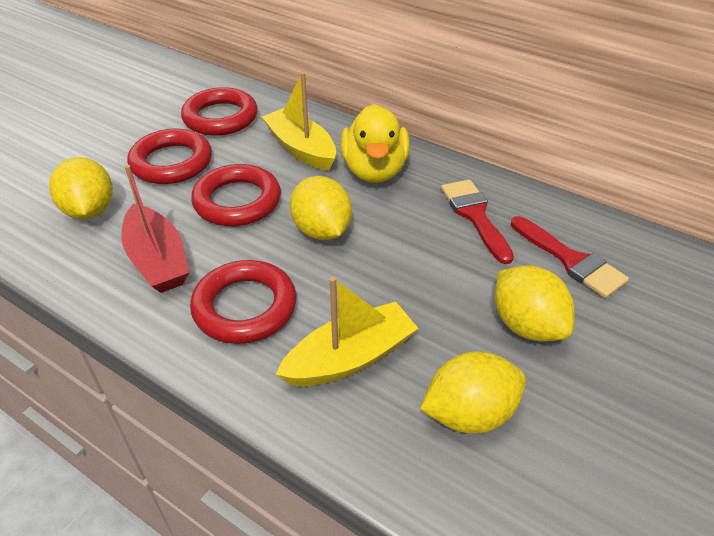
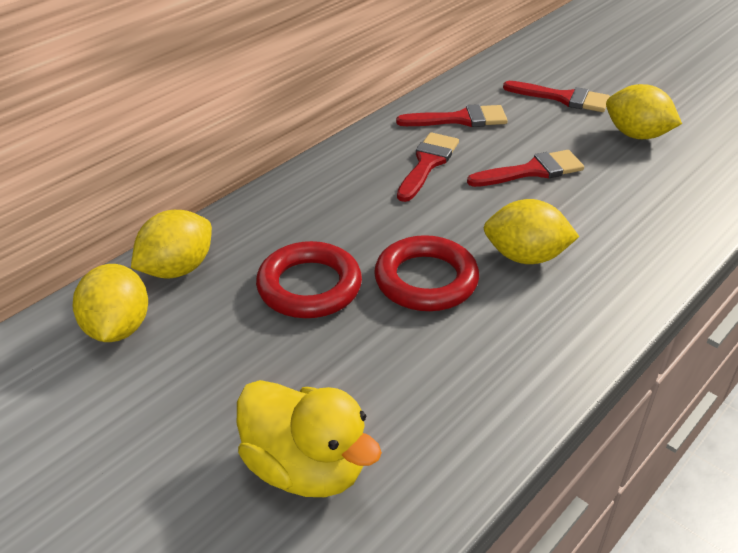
red boat: [121,165,189,293] = 1 -> none = 0
red brush: [441,179,514,264] [511,216,629,298] = 2 -> [396,104,508,127] [397,132,459,202] [467,150,584,187] [503,81,610,112] = 4
red ring: [127,129,212,184] [181,87,258,136] [190,260,297,344] [191,164,281,226] = 4 -> [256,241,362,318] [374,235,479,311] = 2
yellow boat: [262,72,336,171] [276,277,418,386] = 2 -> none = 0

